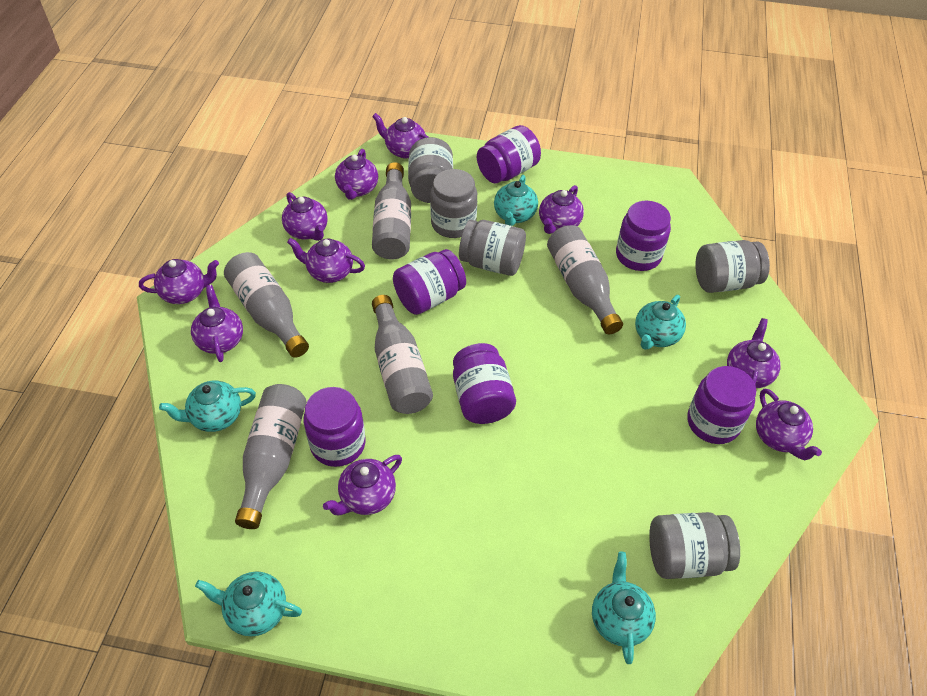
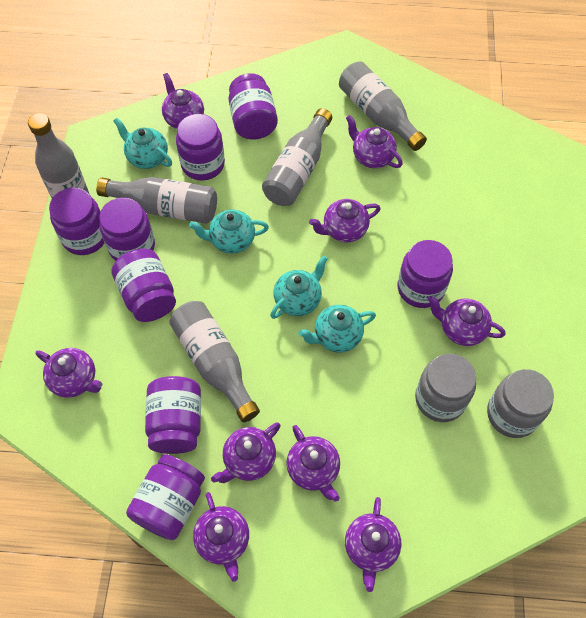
grey jar: [408,137,453,203] [430,169,477,238] [459,220,526,276] [649,512,740,579] [695,240,770,293] = 5 -> [415,354,476,422] [487,369,554,438] = 2
purple jar: [303,387,366,467] [393,249,466,315] [453,343,516,424] [477,125,541,183] [616,201,671,271] [687,366,756,444] = 6 -> [49,188,104,255] [99,198,155,261] [112,249,176,322] [126,454,205,540] [145,376,201,454] [176,114,225,181] [228,73,278,139] [398,240,453,308] = 8
purple teapot: [139,259,219,304] [191,285,243,362] [282,192,328,241] [287,238,365,283] [323,455,402,515] [335,149,378,200] [372,113,428,158] [539,185,584,234] [727,318,781,388] [756,389,822,460] = 10 -> [35,348,102,398] [162,73,204,129] [193,492,249,582] [211,422,281,483] [286,425,340,501] [309,199,381,242] [345,497,401,592] [346,115,403,168] [428,296,505,346] = 9
turquoise teapot: [159,381,256,432] [195,571,302,636] [494,175,538,226] [592,552,656,664] [635,295,686,350] = 5 -> [113,118,172,169] [189,210,269,254] [270,255,328,319] [298,305,376,353] = 4

